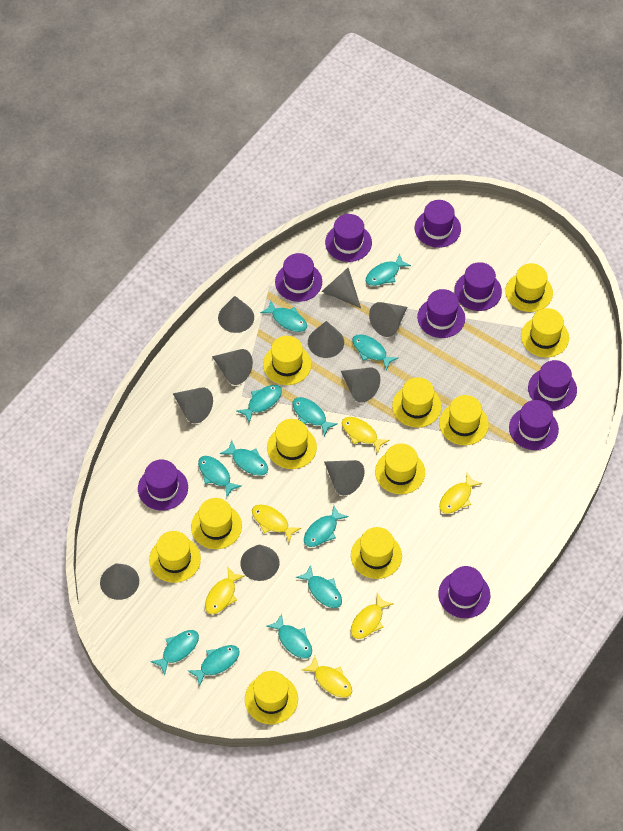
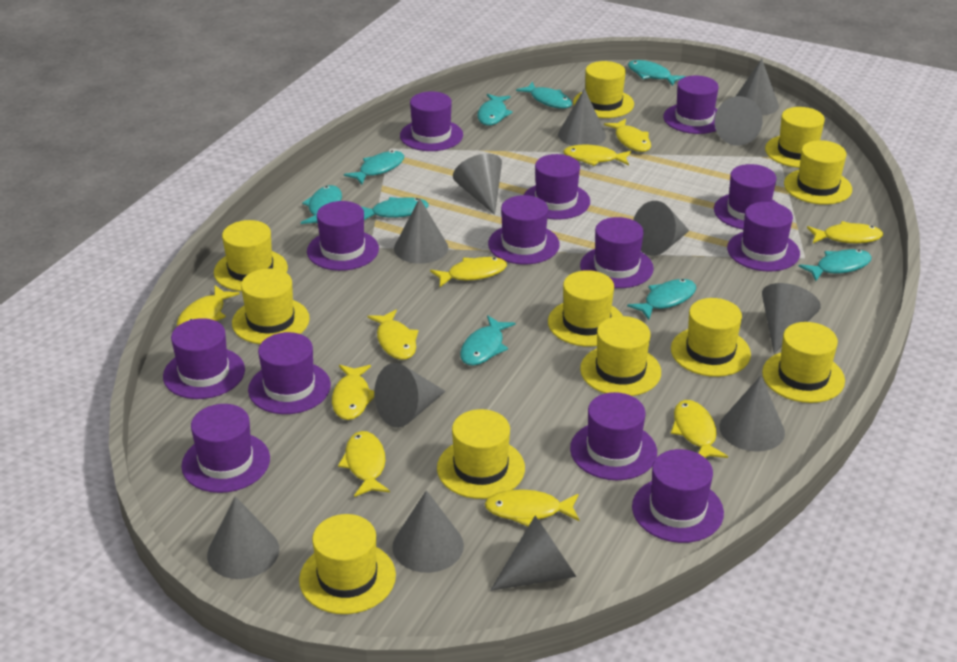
grey cone: [100,563,139,600] [173,387,213,423] [212,349,253,385] [218,296,254,333] [240,545,280,581] [308,321,344,358] [322,268,361,308] [324,460,365,496] [341,368,380,403] [369,302,407,337] = 10 -> [207,496,279,579] [374,363,446,428] [392,490,464,573] [394,198,448,264] [453,154,502,215] [490,515,577,591] [558,88,606,146] [633,201,689,256] [714,96,763,145] [720,376,785,452] [736,59,779,115] [762,283,821,354] = 12
purple hat: [138,459,188,511] [275,253,322,302] [325,214,372,262] [415,200,461,248] [417,289,465,338] [438,566,490,618] [454,262,502,311] [509,400,559,450] [528,360,577,410] = 9 -> [163,318,245,399] [181,404,270,493] [248,332,331,414] [307,201,379,271] [400,91,463,151] [488,195,560,264] [524,154,590,220] [570,392,657,480] [580,217,654,288] [632,449,724,543] [663,75,719,134] [714,164,777,230] [727,202,800,271] = 13
turquoise fish: [150,630,199,675] [188,645,240,687] [198,456,241,497] [220,440,268,476] [236,385,282,423] [260,301,307,332] [266,614,312,659] [293,397,338,436] [296,565,342,608] [304,505,349,547] [352,334,398,371] [366,253,411,286] = 12 -> [301,185,342,224] [344,151,404,185] [362,197,429,220] [460,315,515,366] [477,94,513,126] [516,82,572,108] [627,279,696,320] [628,60,686,86] [799,249,872,281] = 9
yellow fish: [205,566,245,614] [252,504,301,542] [302,656,352,698] [342,417,390,453] [351,593,394,639] [439,473,483,514] = 6 -> [177,285,240,326] [332,365,374,420] [338,431,390,497] [367,310,418,360] [430,257,507,287] [485,489,580,526] [563,144,631,166] [604,119,651,152] [671,400,728,458] [807,221,883,243] = 10

